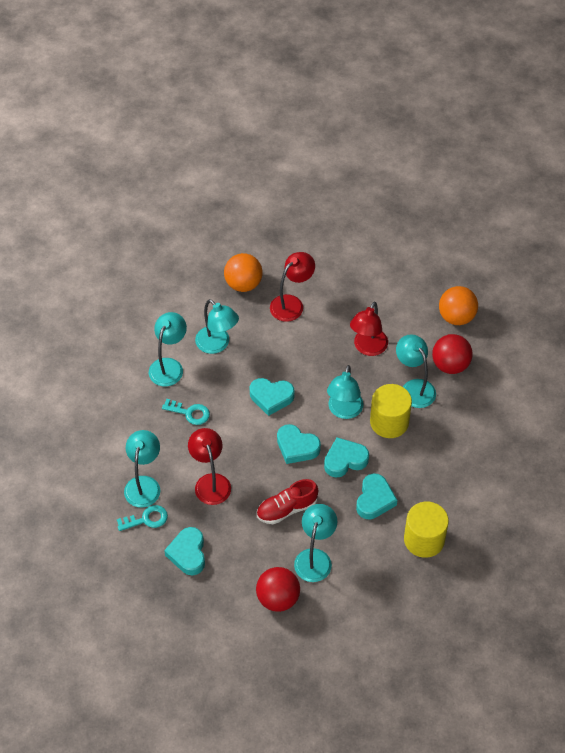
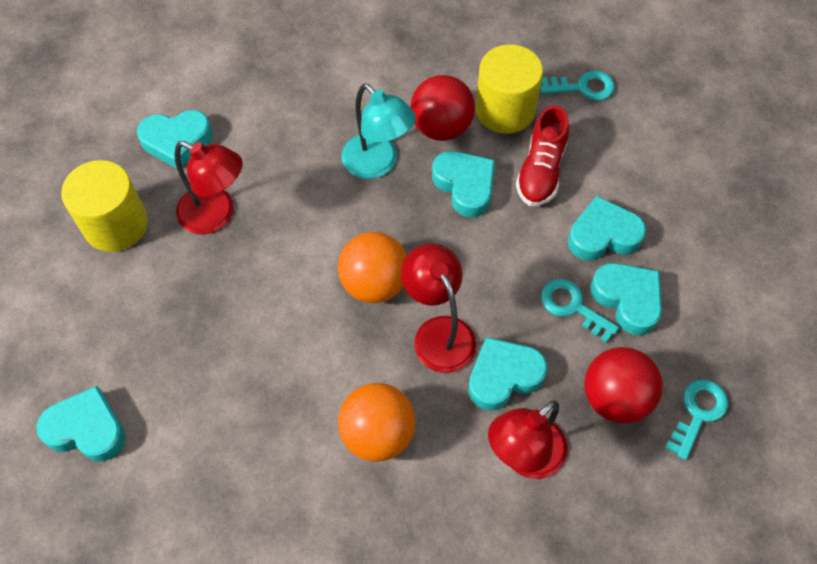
turquoise heart: [164,527,205,575] [250,378,294,416] [277,424,321,464] [324,437,369,478] [356,473,397,519] = 5 -> [36,386,126,461] [137,110,213,169] [432,151,495,217] [468,337,547,411] [568,196,646,260] [590,263,662,335] = 6
turquoise key: [117,505,168,531] [162,399,210,425] = 2 -> [541,70,615,101] [541,279,619,343] [665,380,728,460] = 3
turquoise lamp: [124,430,160,508] [149,312,187,386] [195,299,239,354] [294,504,337,582] [327,365,364,419] [396,334,436,408] = 6 -> [341,83,416,179] = 1

